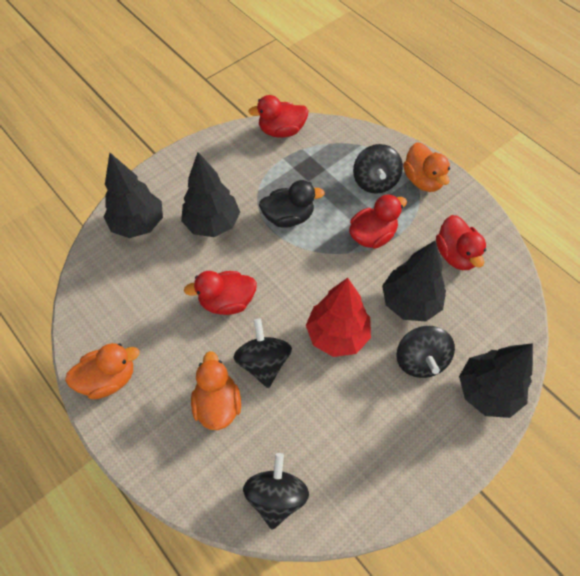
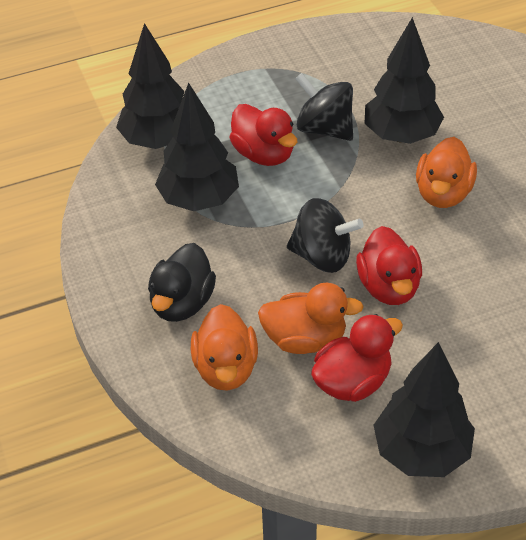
black spinning top: [233,319,292,388] [243,453,309,530] [353,144,403,194] [396,326,455,378] = 4 -> [287,198,364,273] [295,73,353,141] = 2
red duck: [184,271,257,315] [248,95,308,138] [349,194,407,249] [436,215,486,270] = 4 -> [229,104,297,166] [311,314,403,402] [356,226,422,305] = 3
red tree: [306,278,371,357] = 1 -> none = 0

